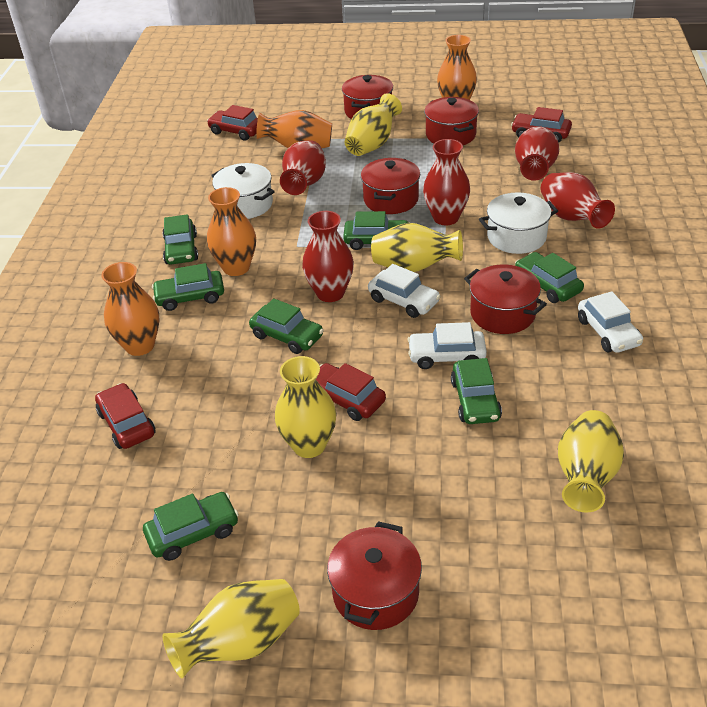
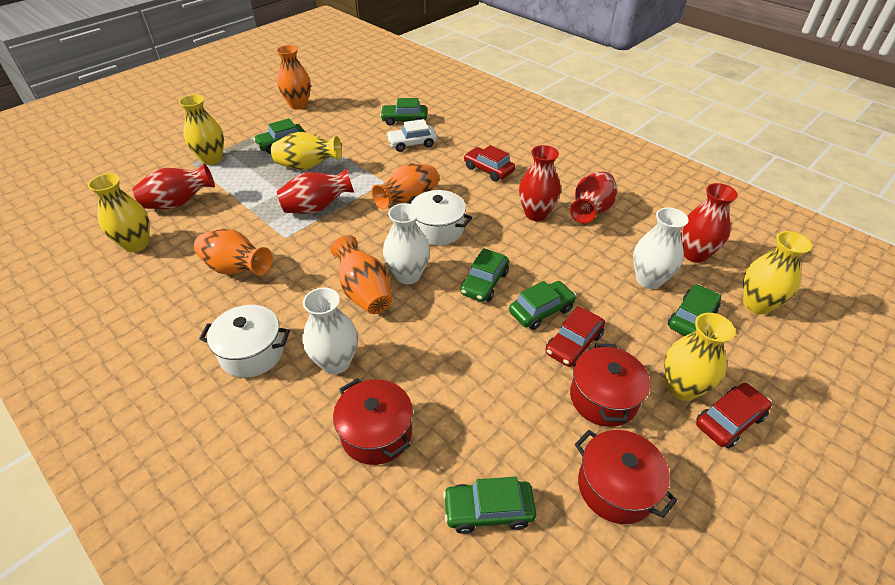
green car: [143,492,239,561] [152,263,224,311] [162,214,198,265] [249,298,324,354] [343,211,408,250] [451,358,502,424] [515,252,584,303] = 7 -> [254,118,305,154] [380,98,427,125] [443,477,536,534] [460,248,509,302] [509,281,576,330] [668,284,721,336] = 6
red car: [95,383,156,449] [207,105,258,140] [316,363,386,421] [511,107,572,143] = 4 -> [464,145,515,181] [546,306,605,367] [696,383,772,448] = 3
red pot: [327,521,422,630] [342,75,393,119] [361,158,420,214] [424,97,479,145] [464,265,547,334] = 5 -> [333,378,413,465] [570,343,650,427] [575,430,677,524] = 3
white car: [368,264,441,318] [407,322,487,369] [578,291,643,353] = 3 -> [386,119,437,152] = 1
white vase: none = 0 -> [302,288,358,374] [383,203,430,284] [633,207,689,289] = 3

